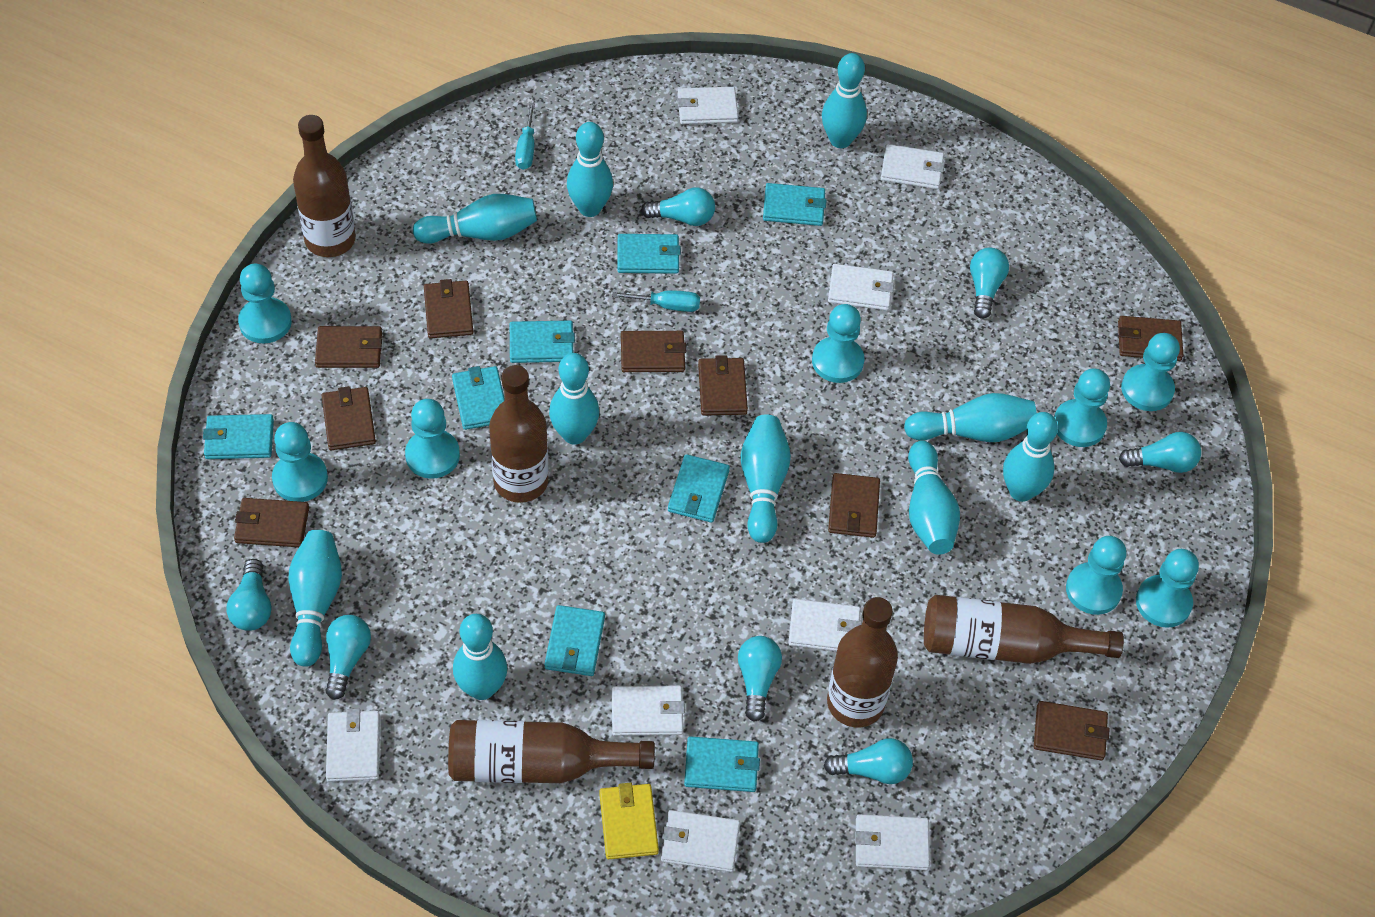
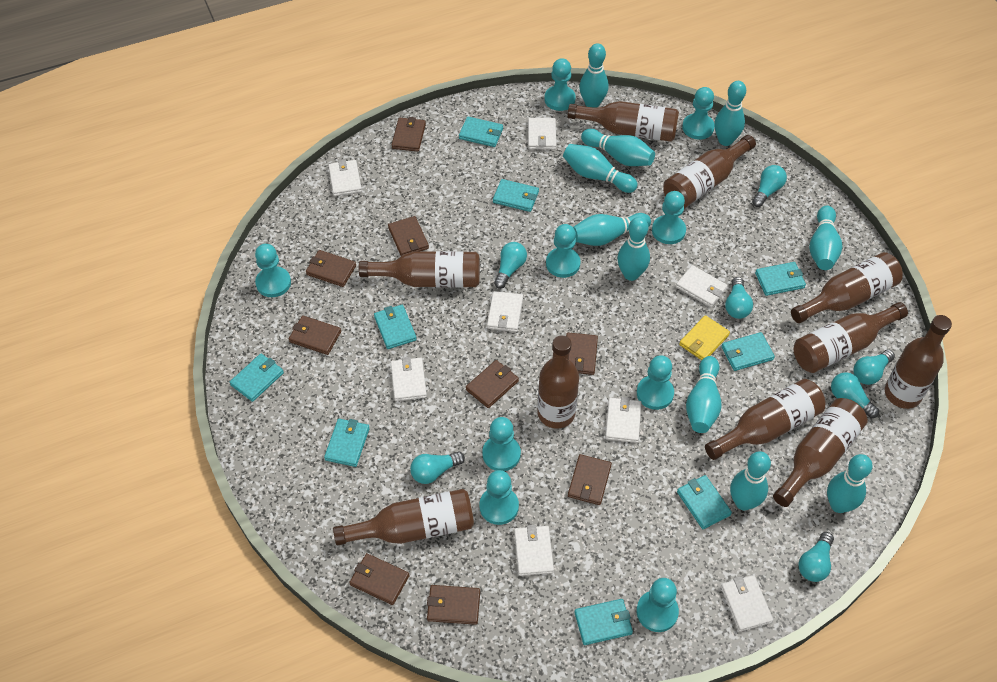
brown bottle: [293,115,356,257] [448,720,655,783] [489,365,549,503] [827,597,898,728] [924,595,1124,664] = 5 -> [333,489,474,546] [359,251,480,288] [538,335,579,429] [567,101,679,142] [663,135,756,208] [705,379,826,460] [773,398,868,507] [791,252,903,323] [794,302,908,373] [885,315,952,409] = 10
turquoise pawn: [238,264,292,344] [272,422,328,502] [405,399,460,479] [812,304,864,383] [1054,369,1110,447] [1066,536,1127,615] [1121,333,1180,411] [1136,549,1199,628] = 8 -> [255,244,291,297] [479,470,519,525] [482,417,521,471] [544,58,576,111] [546,224,580,278] [637,355,674,410] [637,578,679,632] [652,191,686,244] [682,87,715,140] = 9
turquoise screwdriver: [515,103,535,170] [612,290,700,312] = 2 -> none = 0
turquoise wallet: [203,414,274,459] [452,366,505,430] [510,321,575,363] [545,605,605,676] [618,234,681,274] [668,454,730,523] [684,736,760,792] [763,183,826,226] = 8 -> [230,353,284,402] [324,419,370,467] [374,305,417,349] [459,117,503,147] [493,179,539,212] [574,599,633,645] [677,475,732,529] [721,332,775,371] [755,262,806,296] = 9

